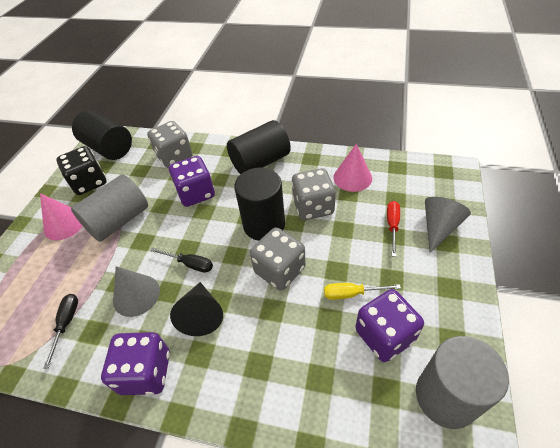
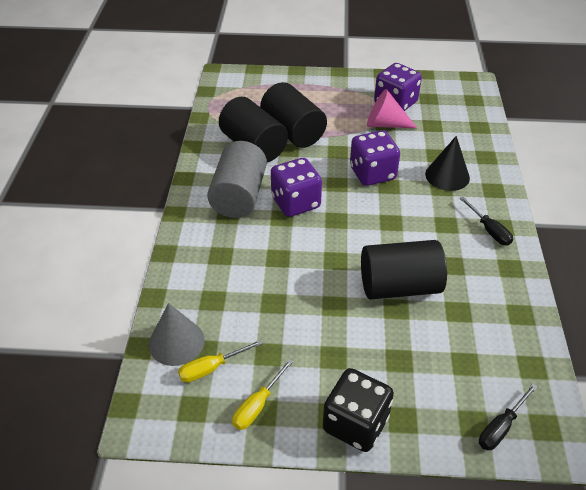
grey cone: [113,266,160,317] [425,197,471,253] = 2 -> [149,303,205,366] = 1
grey cylinder: [71,174,148,242] [416,336,509,429] = 2 -> [207,141,267,218] = 1
grey dice: [147,121,193,168] [250,227,306,291] [292,168,336,220] = 3 -> none = 0
pink cone: [40,193,82,240] [333,143,372,192] = 2 -> [367,89,417,128] = 1
red screwdriver: [387,201,400,257] = 1 -> none = 0
yellow screwdriver: [324,283,401,300] = 1 -> [178,340,263,382] [232,359,294,430] = 2

